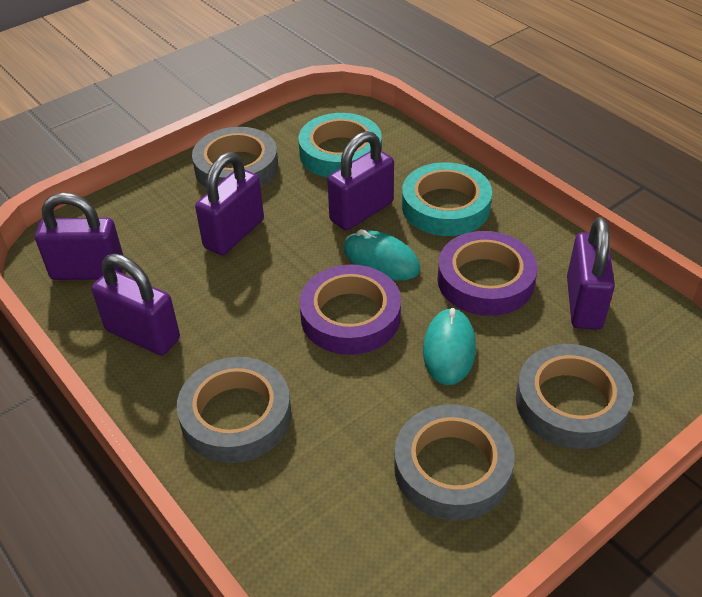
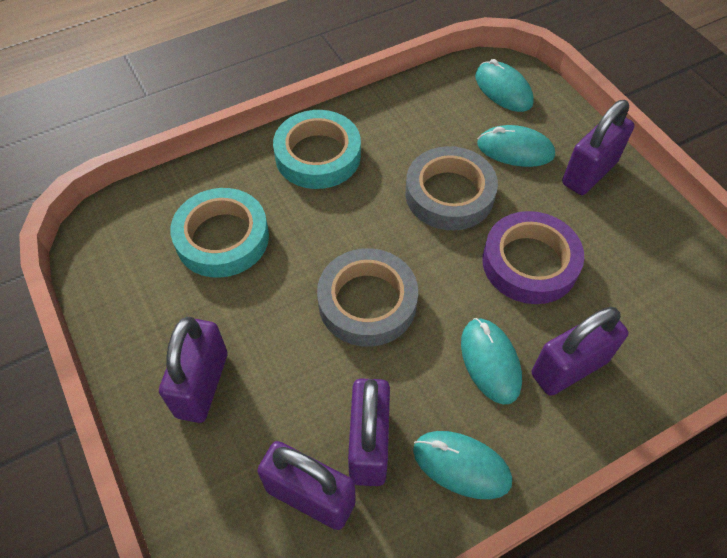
grey tape: [177,357,291,463] [192,127,278,188] [394,404,514,521] [516,344,633,449] = 4 -> [317,248,418,347] [405,146,498,230] = 2
purple tape: [299,265,401,355] [437,231,537,316] = 2 -> [482,211,584,304] = 1
turquoise mouse: [344,229,421,281] [423,308,476,385] = 2 -> [413,431,512,499] [461,318,522,404] [475,59,534,112] [477,125,555,167] = 4

